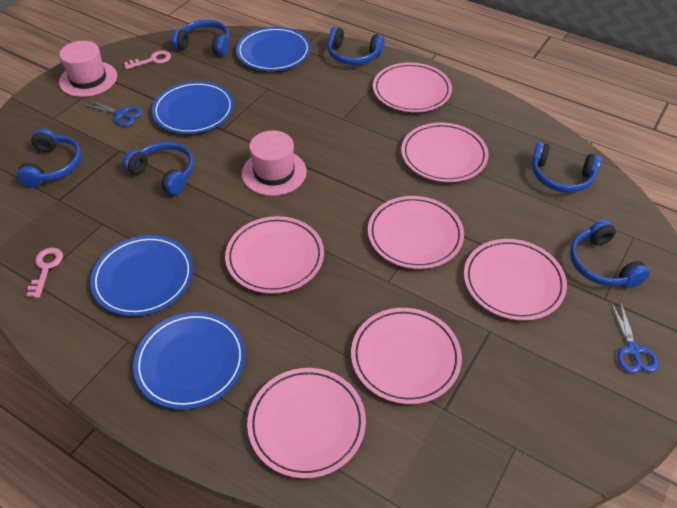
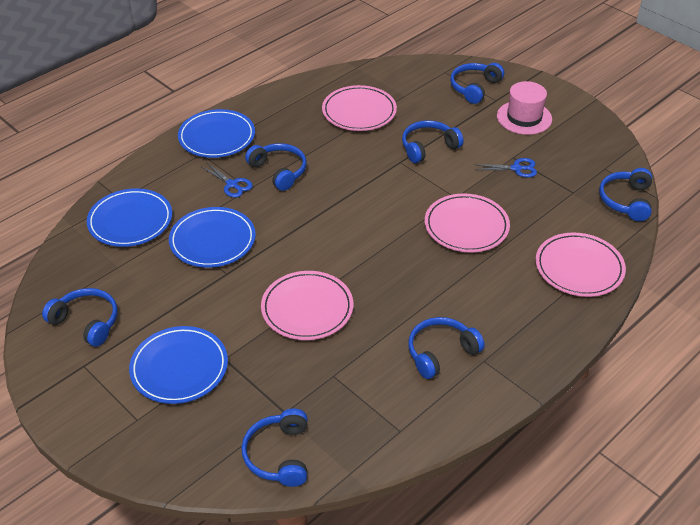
blue headphones: [17,129,82,187] [123,142,194,195] [172,20,230,56] [328,27,385,65] [531,142,602,193] [570,220,650,288] = 6 -> [42,288,118,347] [241,409,308,487] [245,143,306,191] [402,120,464,163] [408,317,485,379] [450,63,504,104] [599,168,652,221] = 7
pink hat: [59,41,117,97] [242,130,307,196] = 2 -> [497,81,552,135] = 1
pink key: [27,248,63,298] [124,50,171,69] = 2 -> none = 0
pink plate: [225,216,324,294] [247,368,366,478] [351,308,462,404] [368,196,464,269] [373,63,452,112] [401,123,489,182] [464,239,567,321] = 7 -> [261,271,353,340] [322,85,397,131] [425,193,510,252] [536,233,626,297] = 4

